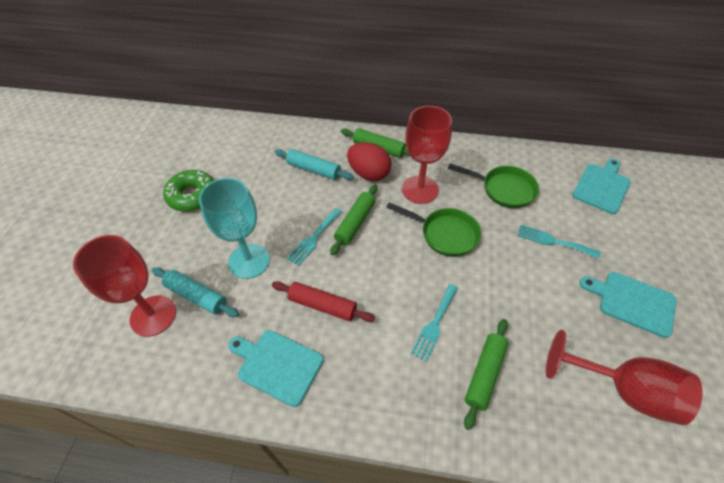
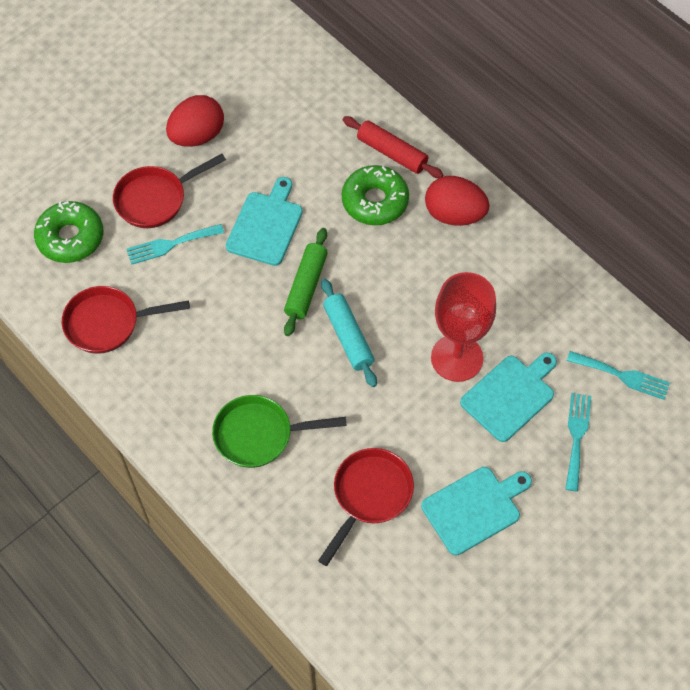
green donut: [163,170,214,212] = 1 -> [34,201,103,263] [342,165,409,225] = 2
green pan: [386,202,481,257] [448,164,539,208] = 2 -> [212,395,346,468] = 1
green rolling pin: [330,184,378,255] [341,128,411,158] [464,319,509,430] = 3 -> [284,228,328,336] = 1
red egg: [347,142,392,181] = 1 -> [166,95,224,147] [425,176,490,226] = 2
red goblet: [73,235,176,337] [402,106,452,204] [546,330,703,425] = 3 -> [431,272,496,382] = 1
red pan: none = 0 -> [62,286,190,354] [113,154,226,228] [318,448,414,566] = 3
turquoise goblet: [199,178,270,279] = 1 -> none = 0
turquoise rolling pin: [152,267,239,317] [275,149,354,180] = 2 -> [321,279,377,387] = 1

